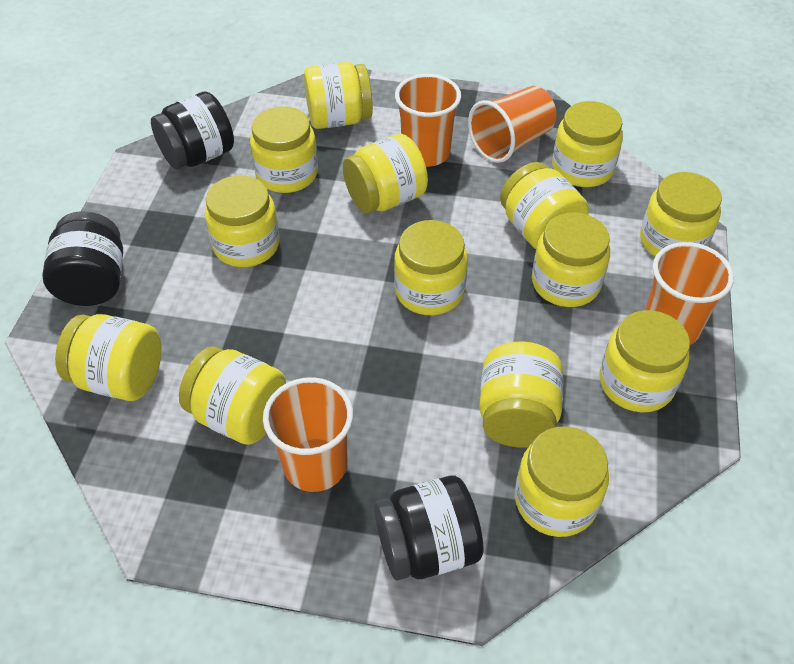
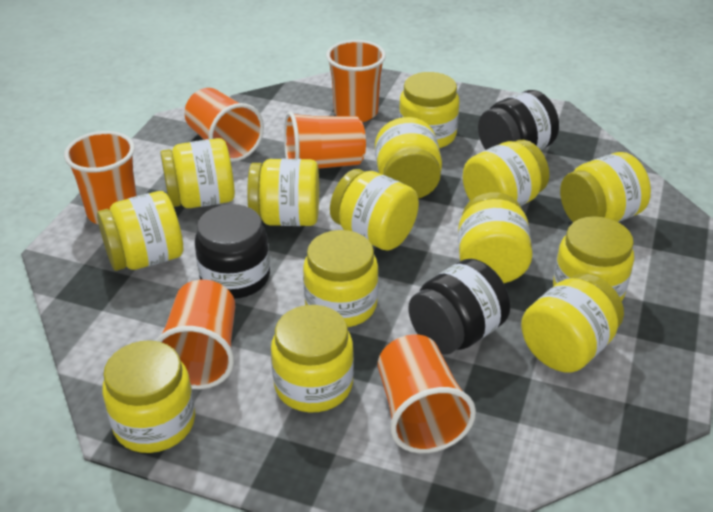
orange cup: [263,377,353,492] [395,74,461,167] [468,86,556,163] [645,242,734,345] = 4 -> [64,131,137,225] [155,280,235,389] [184,88,264,162] [284,112,366,169] [326,40,386,122] [378,334,476,453] = 6

